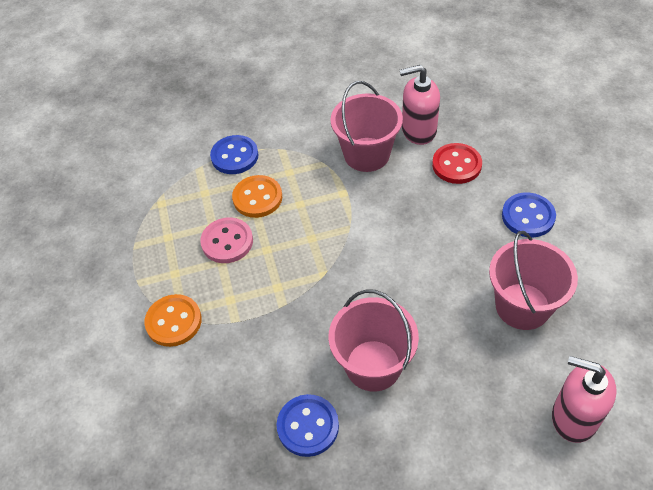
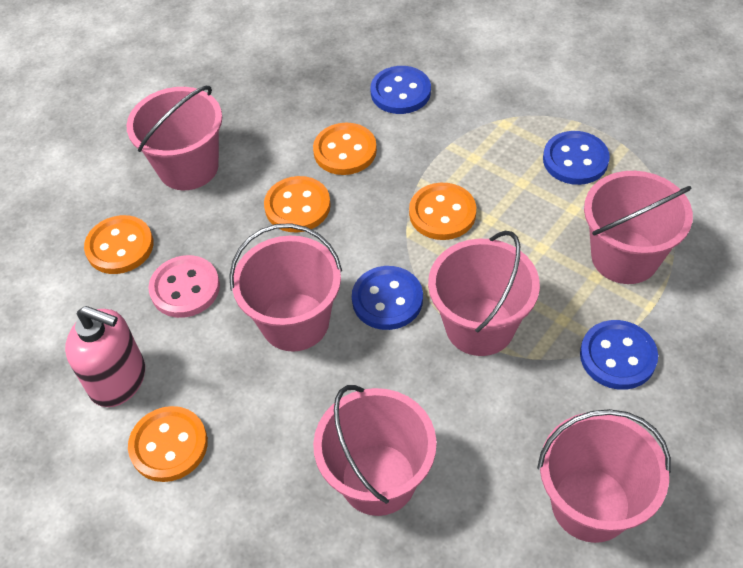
blue button: [210,135,258,174] [276,394,339,457] [502,192,556,237] = 3 -> [352,266,423,330] [370,66,431,114] [543,131,610,185] [580,320,658,390] = 4
orange button: [144,294,202,347] [232,175,282,218] = 2 -> [84,215,153,274] [128,406,208,482] [264,176,331,232] [313,123,377,175] [409,183,476,240] = 5
pink bucket: [329,289,419,391] [331,81,403,172] [489,231,578,330] = 3 -> [126,86,222,190] [229,223,342,352] [313,385,437,516] [428,231,540,356] [537,409,671,543] [584,171,693,284] = 6
pink soap dispenser: [400,65,440,145] [552,356,617,443] = 2 -> [65,306,145,407] = 1
red button: [432,143,482,184] = 1 -> none = 0

